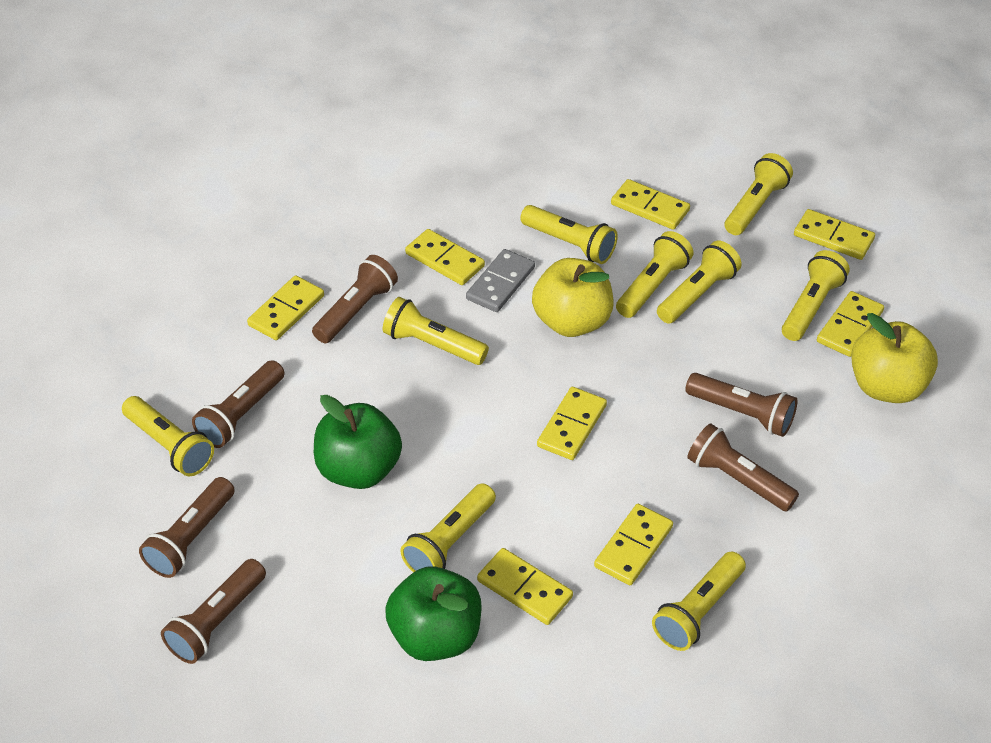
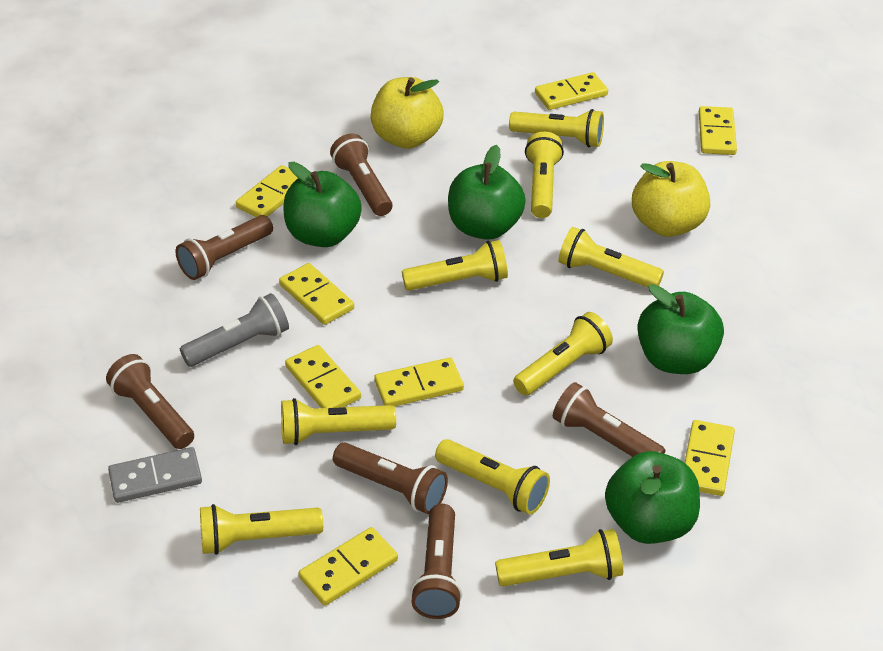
green apple: [314,395,402,489] [385,566,482,661] = 2 -> [284,162,362,247] [448,145,526,240] [605,451,700,544] [637,284,724,374] = 4
grey flashlight: none = 0 -> [180,293,289,367] = 1

